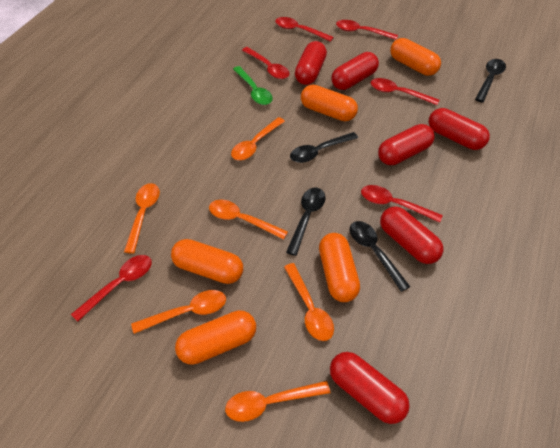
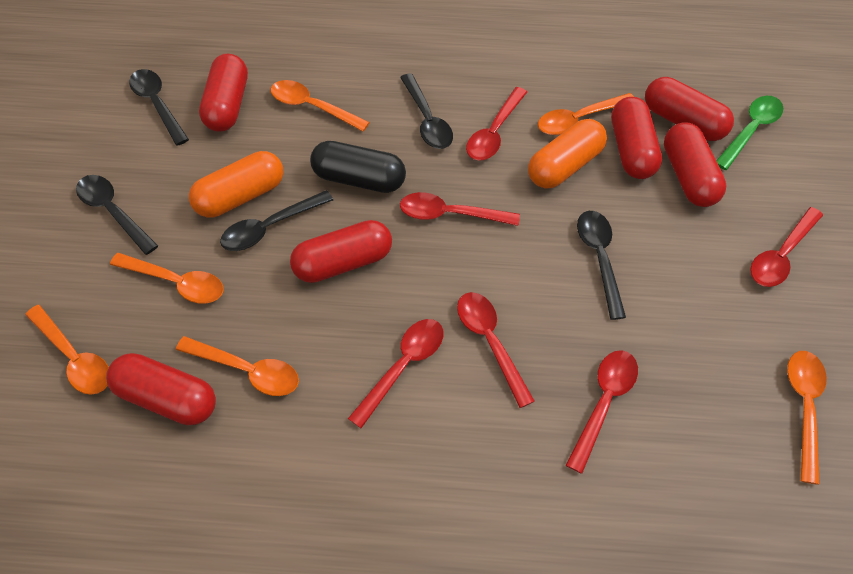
black capsule: none = 0 -> [310,141,406,193] = 1
black spoon: [286,187,326,256] [290,132,358,163] [350,221,410,292] [475,59,506,103] = 4 -> [76,175,158,255] [129,69,189,146] [220,190,333,251] [400,73,453,149] [577,211,626,320] = 5
orange capsule: [171,239,243,284] [175,310,256,365] [301,85,358,121] [319,233,360,302] [390,38,441,76] = 5 -> [189,151,284,218] [528,119,607,189] = 2

